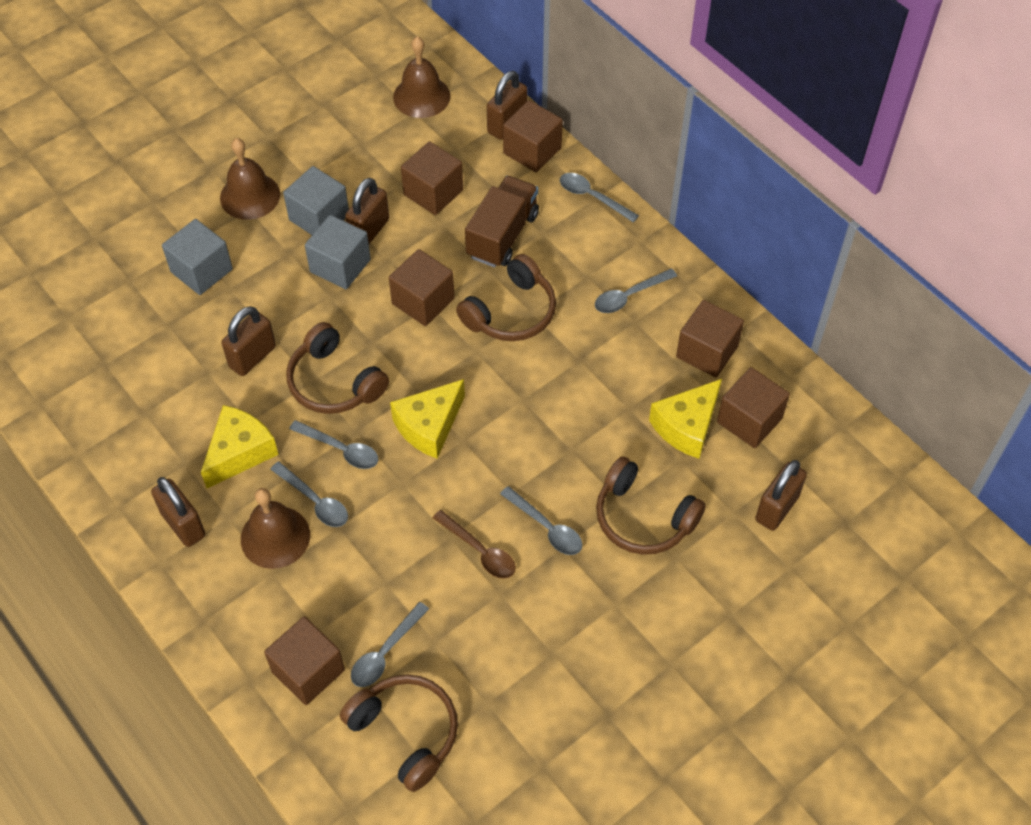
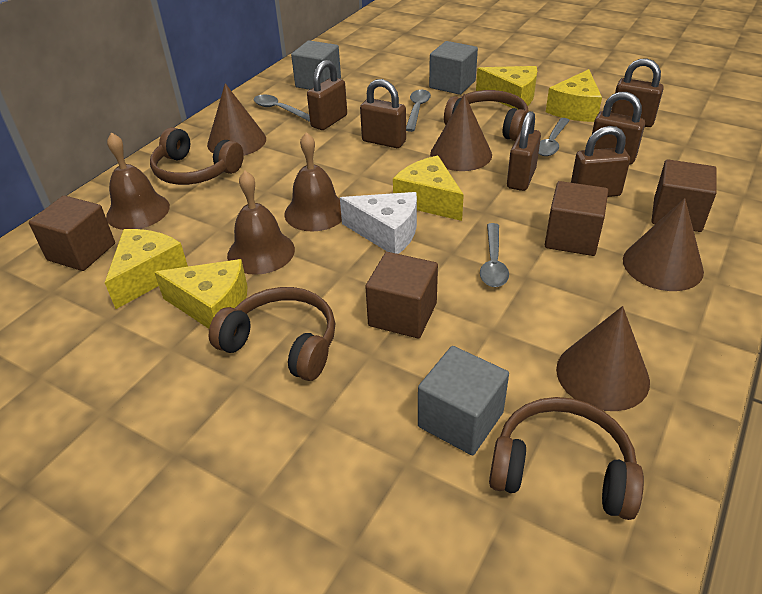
brown cone: none = 0 -> [207,83,266,156] [430,94,492,171] [556,306,650,411] [623,198,704,291] = 4
brown cube: [264,616,345,705] [389,249,455,326] [401,141,463,215] [503,100,563,172] [676,300,744,377] [717,367,790,448] = 6 -> [29,195,115,271] [365,252,438,338] [545,181,608,256] [651,159,717,232] = 4
brown padlock: [151,477,206,547] [222,306,276,376] [345,178,389,244] [487,71,527,140] [755,460,807,531] = 5 -> [307,60,347,130] [360,79,406,148] [507,111,541,191] [571,126,630,197] [592,92,645,165] [611,58,664,127] = 6
brown spoon: [433,510,516,579] = 1 -> none = 0
brown truck: [465,176,539,267] = 1 -> none = 0
grey spoon: [270,462,348,527] [289,420,378,469] [351,602,429,687] [500,486,582,555] [560,173,639,223] [595,268,677,313] = 6 -> [254,95,310,122] [406,90,431,132] [480,223,509,287] [538,118,570,156] = 4
white cheese: none = 0 -> [340,192,417,254] = 1
yellow cheese: [201,405,279,488] [390,379,465,459] [649,379,722,459] = 3 -> [105,229,188,309] [154,259,247,329] [393,155,464,221] [476,66,537,110] [546,69,602,122] = 5

